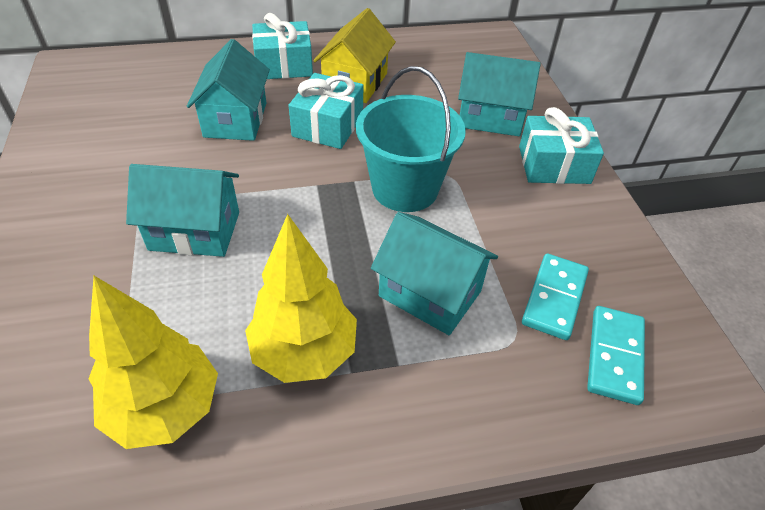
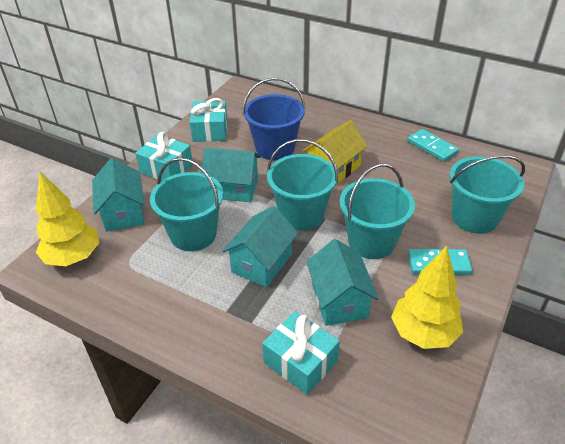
blue bucket: none = 0 -> [243,78,305,160] = 1
turquoise bucket: [356,66,466,212] = 1 -> [150,157,224,251] [267,139,338,230] [340,164,415,259] [450,155,525,234] = 4

